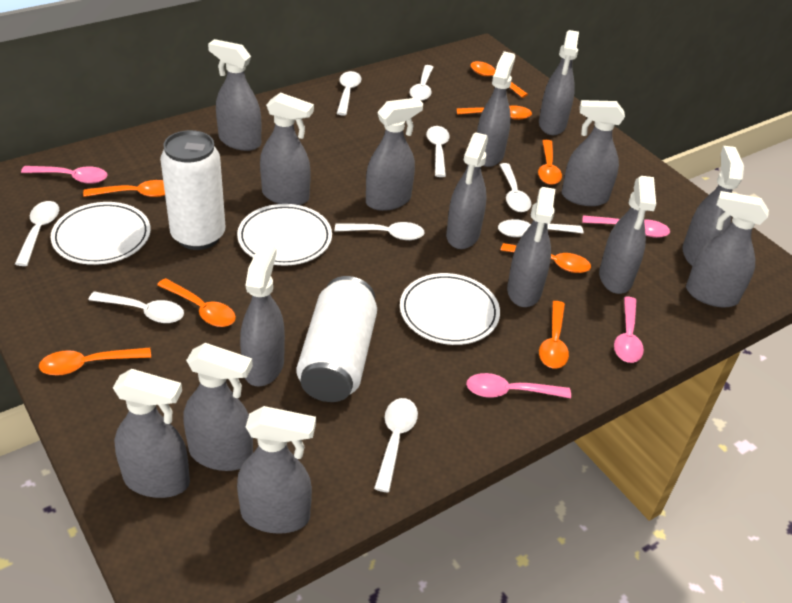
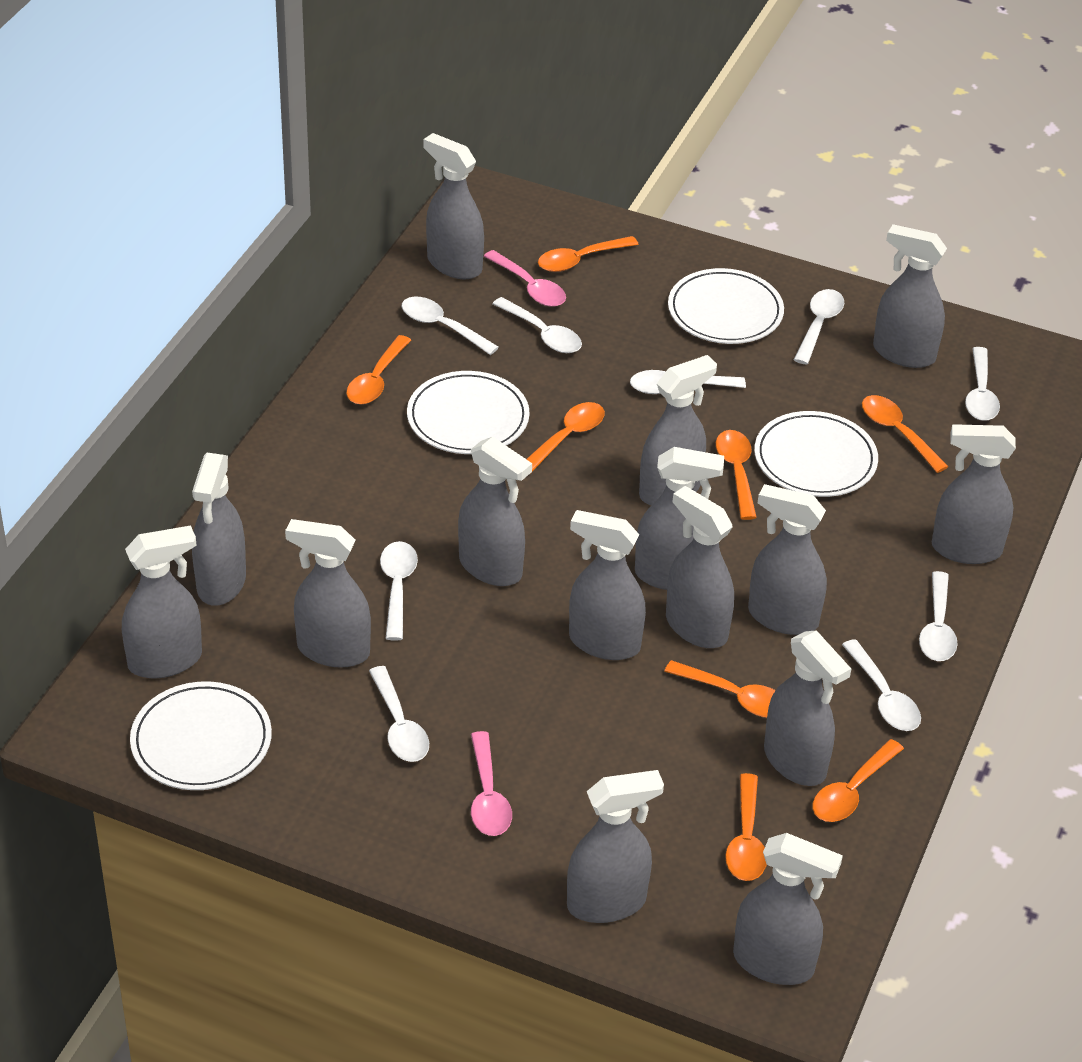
pink spoon: [21,166,108,184] [466,373,571,398] [582,215,670,238] [614,297,644,363] = 4 -> [471,731,512,836] [484,250,566,307] = 2
white can: [160,130,226,250] [296,276,377,402] = 2 -> none = 0
white plate: [50,202,151,265] [237,204,332,266] [400,273,500,345] = 3 -> [130,681,272,790] [407,371,530,454] [668,268,784,344] [754,411,878,497] = 4

